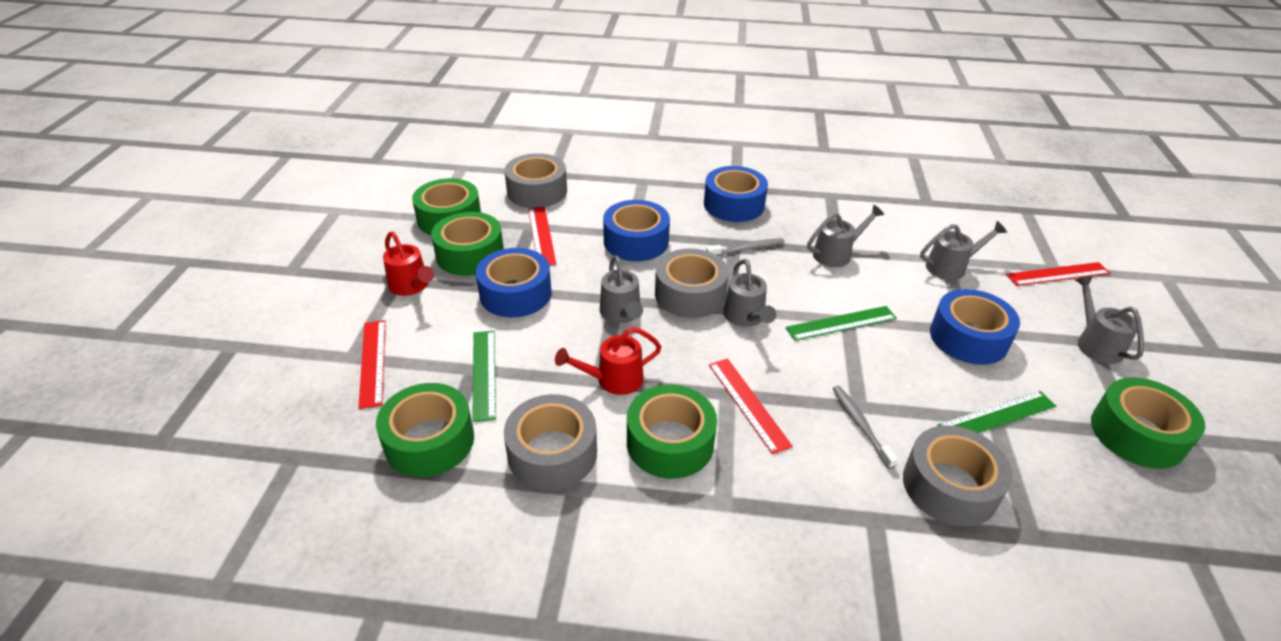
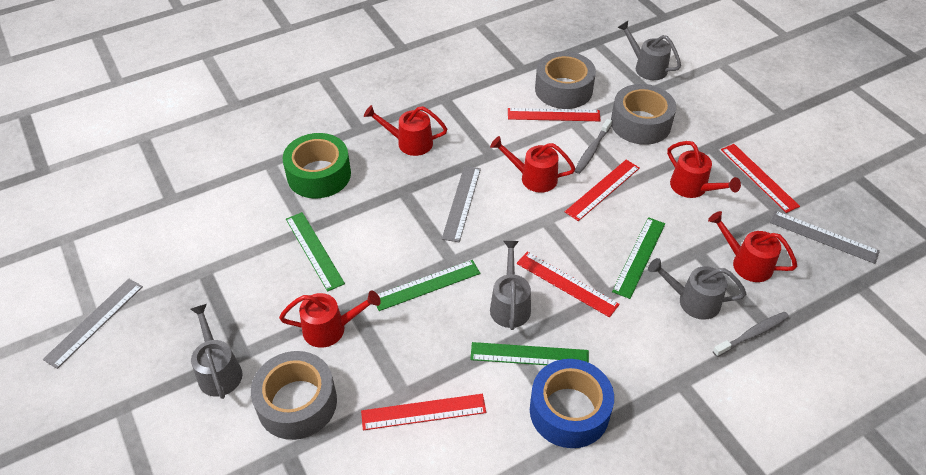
blue tape: [476,248,551,317] [603,200,670,261] [704,166,768,222] [930,289,1020,365] = 4 -> [530,359,614,448] = 1
green ruler: [472,331,496,422] [785,306,897,341] [938,391,1056,433] = 3 -> [286,212,345,292] [377,260,480,311] [470,342,589,365] [612,217,665,299] = 4
green tape: [376,383,474,477] [412,178,481,235] [431,212,504,276] [627,385,717,479] [1091,377,1205,469] = 5 -> [282,133,351,198] = 1
grey ruler: none = 0 -> [43,279,143,369] [442,166,481,242] [770,211,880,264] = 3
grey tape: [504,153,567,208] [504,394,597,491] [655,248,729,318] [903,425,1013,527] = 4 -> [251,351,337,440] [535,51,596,109] [611,84,676,145] = 3
grey watering can: [600,255,643,323] [723,259,776,327] [807,205,884,267] [920,221,1007,280] [1075,276,1144,364] = 5 -> [190,304,242,399] [490,241,531,330] [617,21,681,80] [648,258,746,320] = 4
red ruler: [358,320,386,409] [528,207,556,265] [709,358,793,454] [1006,262,1110,286] = 4 -> [361,394,486,430] [508,108,601,121] [517,252,620,317] [565,160,640,221] [721,144,800,213] = 5
red watering can: [383,231,434,296] [555,327,662,395] = 2 -> [279,290,381,348] [364,105,447,156] [490,136,576,193] [667,141,741,198] [708,211,797,282] = 5

